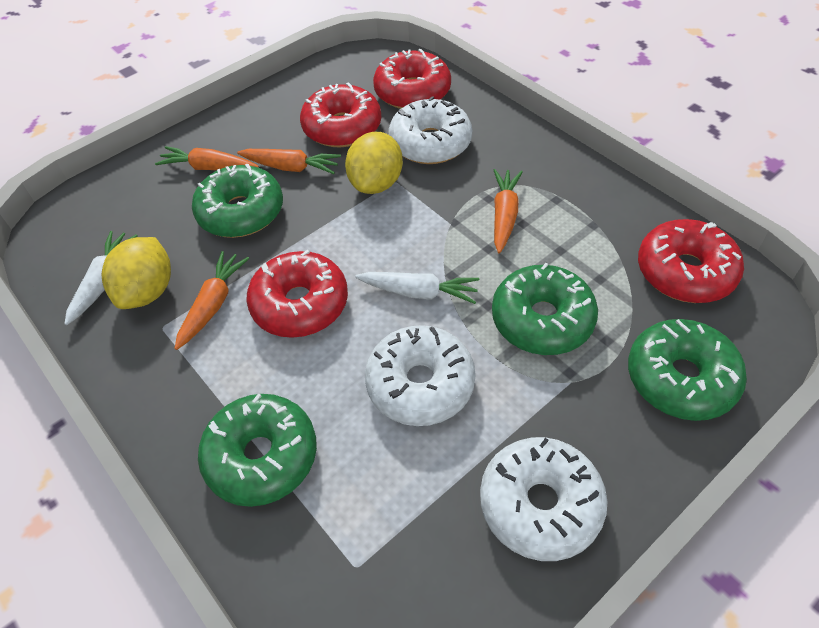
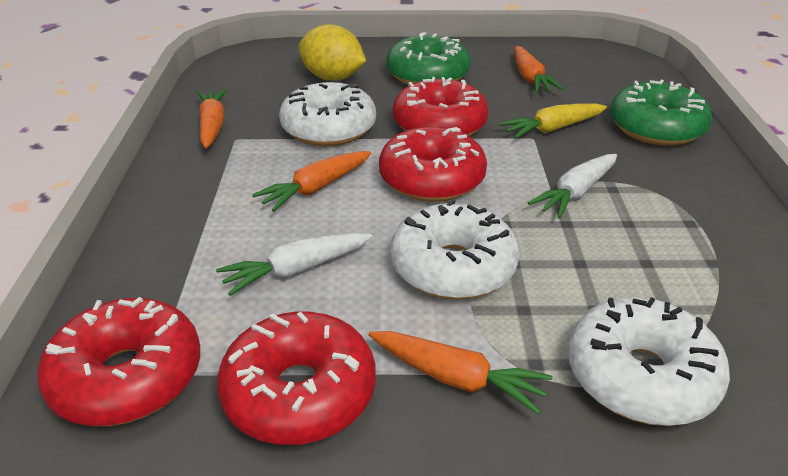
green donut: [192,164,283,238] [198,393,317,507] [492,263,598,355] [628,319,747,421] = 4 -> [386,32,471,85] [610,80,712,146] = 2
yellow carrot: none = 0 -> [498,103,607,139] = 1
yellow lemon: [102,237,171,309] [345,132,403,194] = 2 -> [299,24,366,81] = 1

